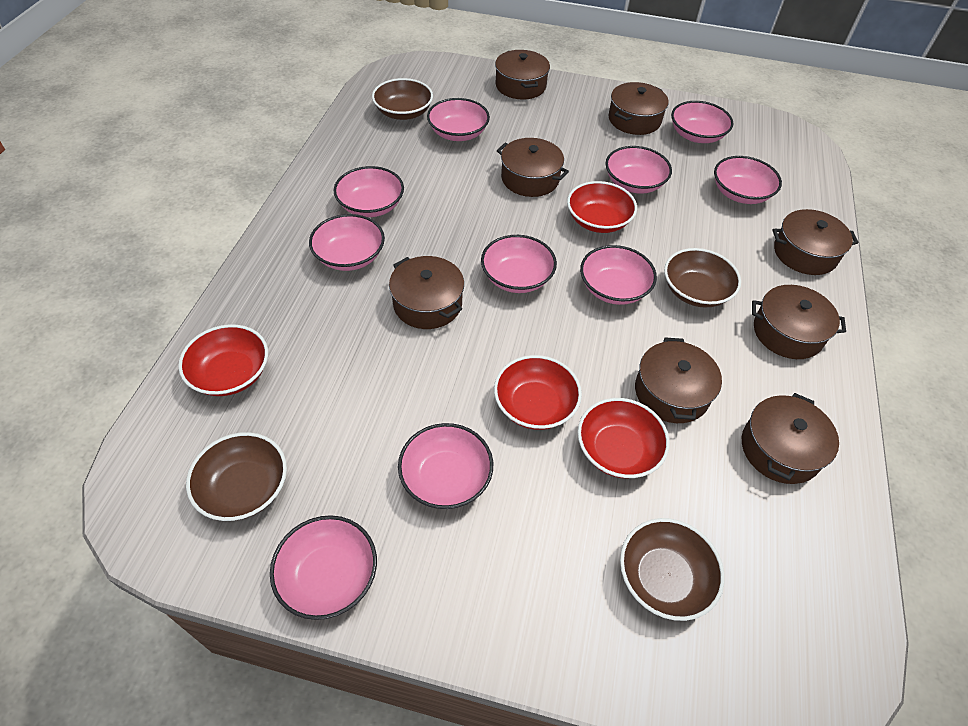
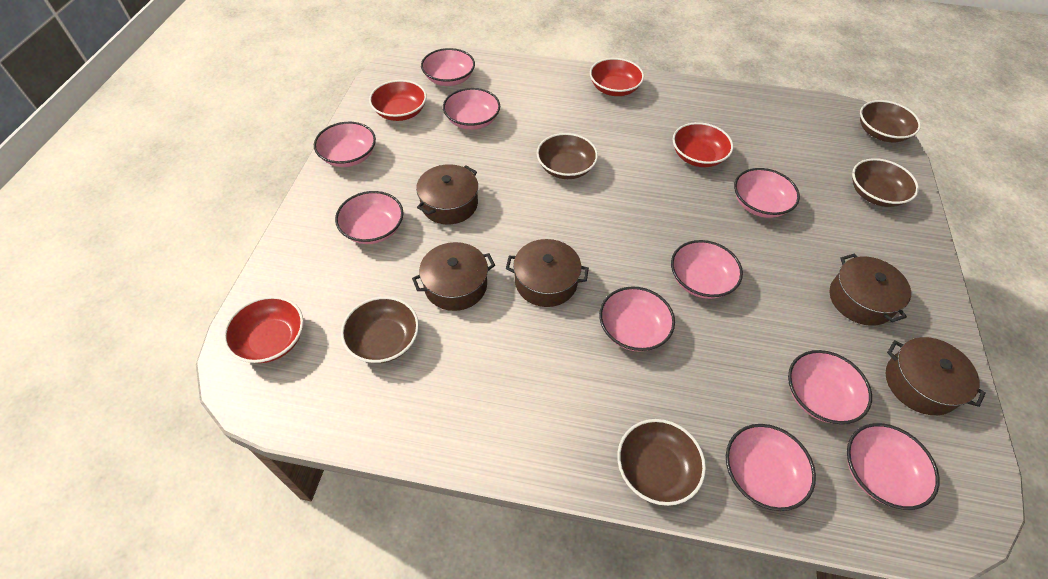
brown bowl: [186,432,287,521] [372,78,433,120] [620,518,725,621] [664,248,741,308] = 4 -> [341,296,419,363] [537,133,598,179] [617,419,706,506] [852,158,919,207] [860,100,921,142] = 5
brown pot: [389,256,464,329] [495,50,550,100] [497,138,569,197] [608,82,669,135] [635,337,722,423] [742,393,839,484] [752,285,846,359] [772,209,858,275] = 8 -> [412,242,495,311] [416,164,478,224] [506,239,589,307] [829,253,911,326] [886,337,986,415] = 5

